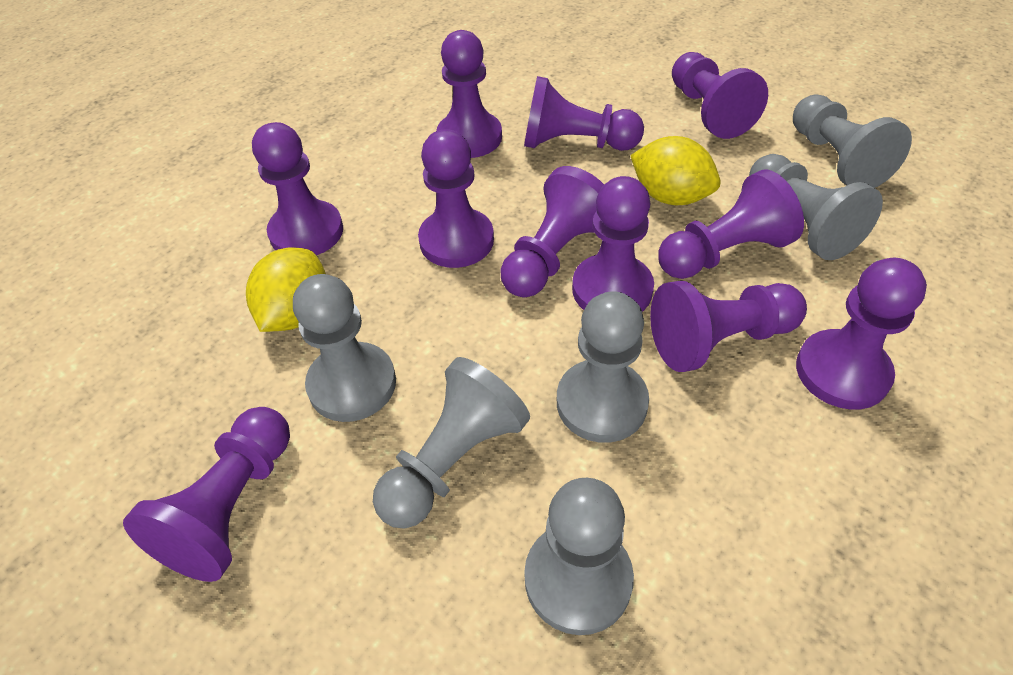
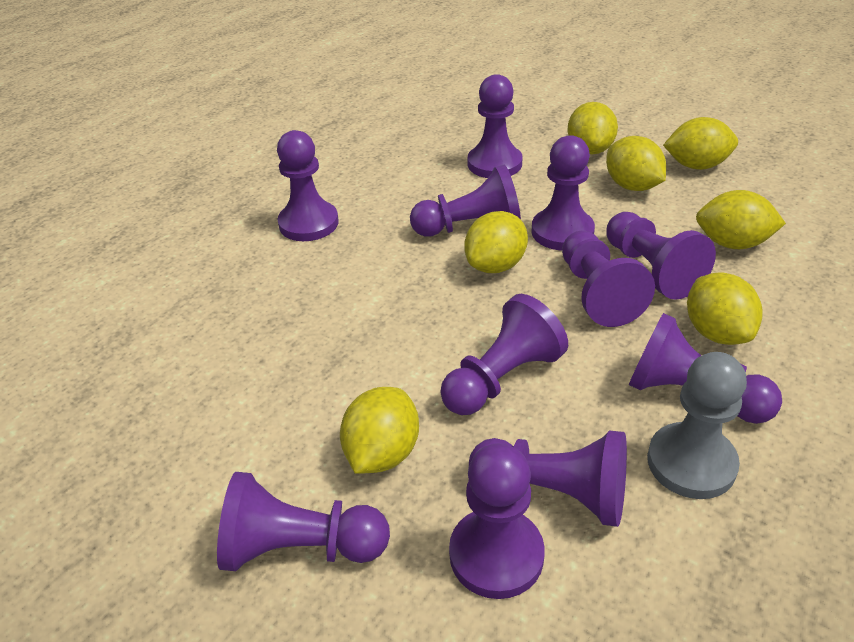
grey pawn: [293,274,396,422] [373,357,530,529] [524,478,634,635] [557,291,649,443] [749,154,883,260] [793,94,912,188] = 6 -> [647,352,747,499] = 1
yellow lemon: [246,247,326,332] [630,136,721,205] = 2 -> [340,387,419,474] [464,211,528,273] [568,102,618,154] [606,136,666,191] [663,117,738,170] [687,272,763,345] [696,190,786,249] = 7

